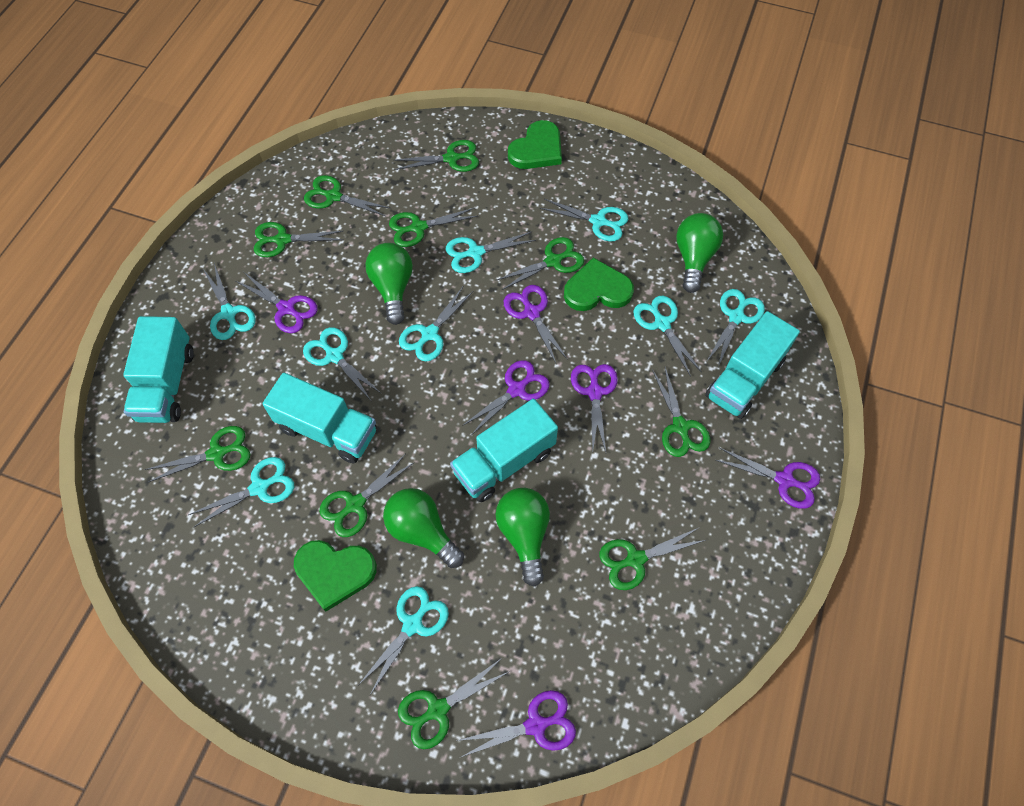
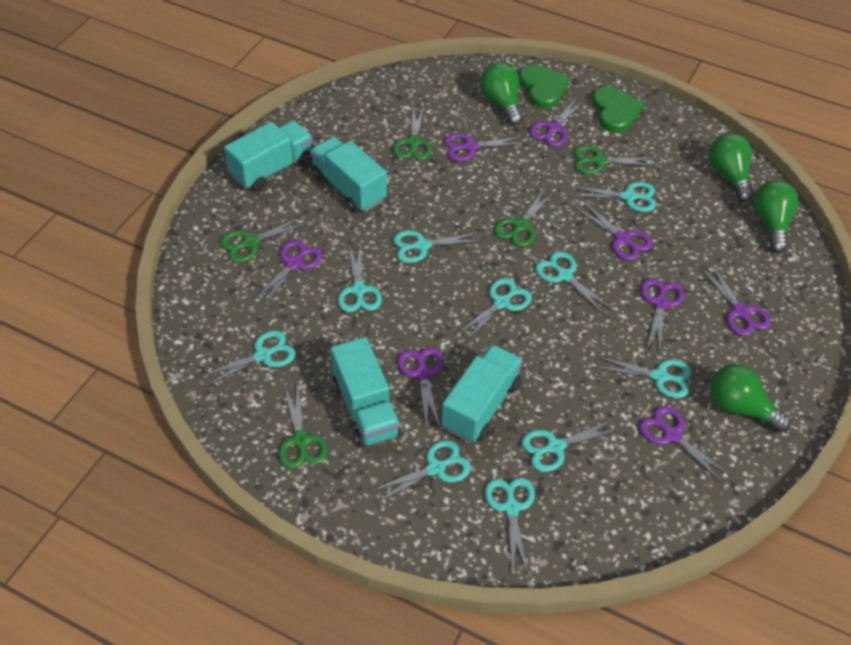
green heart: [294,540,377,612] [508,120,562,169] [564,258,634,311] = 3 -> [519,65,570,109] [592,87,644,133] = 2
green scissors: [144,426,250,483] [254,222,344,257] [304,175,390,216] [319,454,415,537] [389,208,478,247] [393,140,479,172] [398,658,510,749] [497,237,584,290] [599,527,706,590] [652,367,710,457] = 10 -> [220,216,308,263] [278,384,327,469] [393,105,432,160] [494,189,555,247] [574,145,657,174] = 5
purple scissors: [236,272,318,333] [456,690,576,757] [462,360,549,435] [504,285,568,363] [571,364,618,452] [716,448,820,509] = 6 -> [253,240,322,307] [397,347,443,427] [444,133,527,161] [529,96,586,147] [575,202,652,261] [639,406,731,484] [640,278,684,352] [702,264,770,336] = 8
turquoise scissors: [188,457,294,527] [204,263,256,340] [303,327,382,402] [358,586,449,695] [399,287,473,361] [445,232,536,273] [540,199,628,241] [633,296,702,377] [706,289,765,367] = 9 -> [199,330,296,387] [338,242,382,312] [370,440,471,503] [393,230,483,263] [455,278,532,342] [485,478,535,572] [521,419,620,472] [535,251,613,315] [570,182,656,212] [594,356,691,398] = 10

